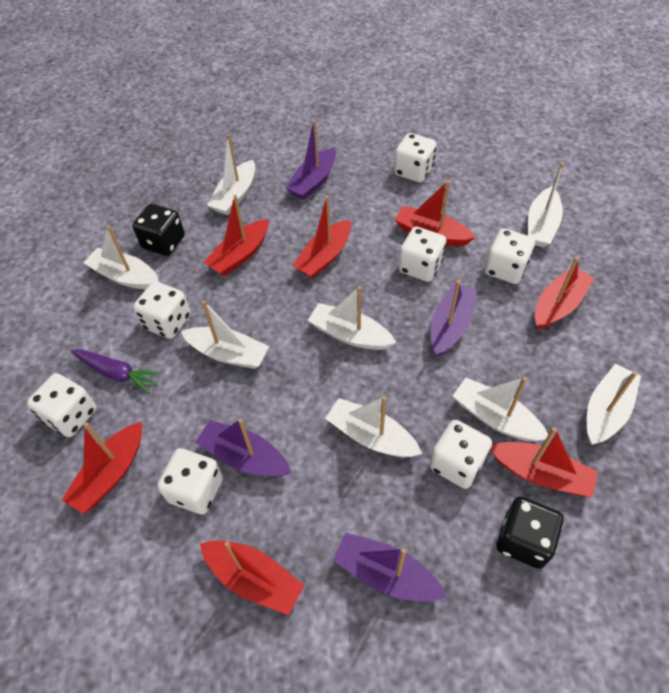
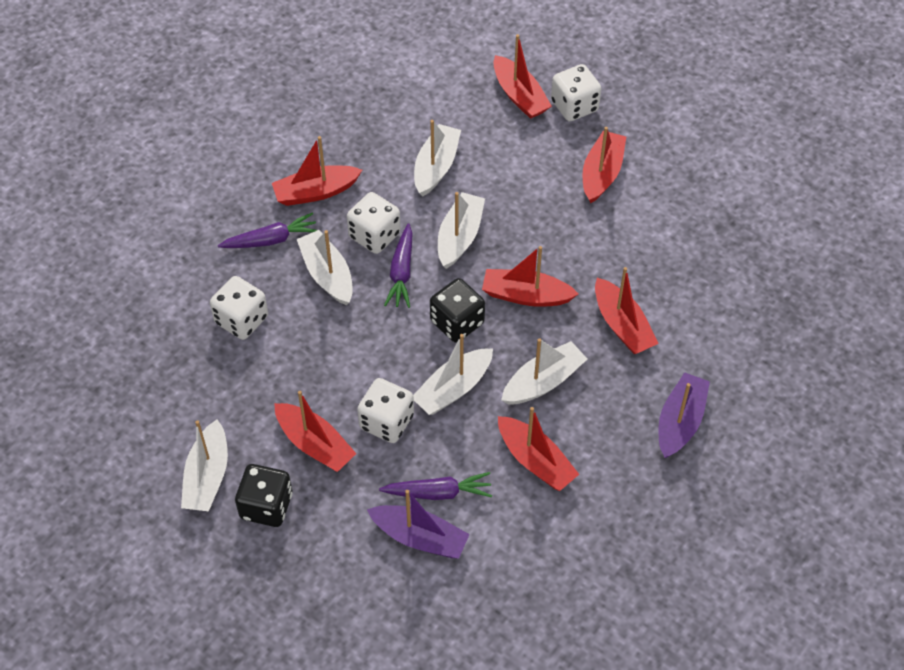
purple boat: [195,418,292,477] [285,120,336,200] [333,532,447,602] [431,280,477,357] = 4 -> [367,490,470,559] [659,372,710,458] = 2
purple carrot: [71,349,162,394] = 1 -> [218,212,317,248] [379,472,492,500] [384,223,413,308] = 3
white boat: [84,226,159,290] [181,300,269,369] [207,134,255,215] [308,286,396,350] [325,396,422,457] [453,377,548,442] [528,163,564,247] [587,364,641,445] = 8 -> [181,419,228,511] [297,230,353,305] [413,334,493,415] [414,120,461,197] [438,192,485,269] [501,338,587,405] = 6
white dice: [27,373,97,437] [133,281,191,339] [157,448,223,514] [394,133,437,183] [399,227,446,282] [429,420,492,489] [485,228,535,284] = 7 -> [210,276,268,340] [347,192,401,254] [357,378,414,443] [551,64,601,121] = 4

